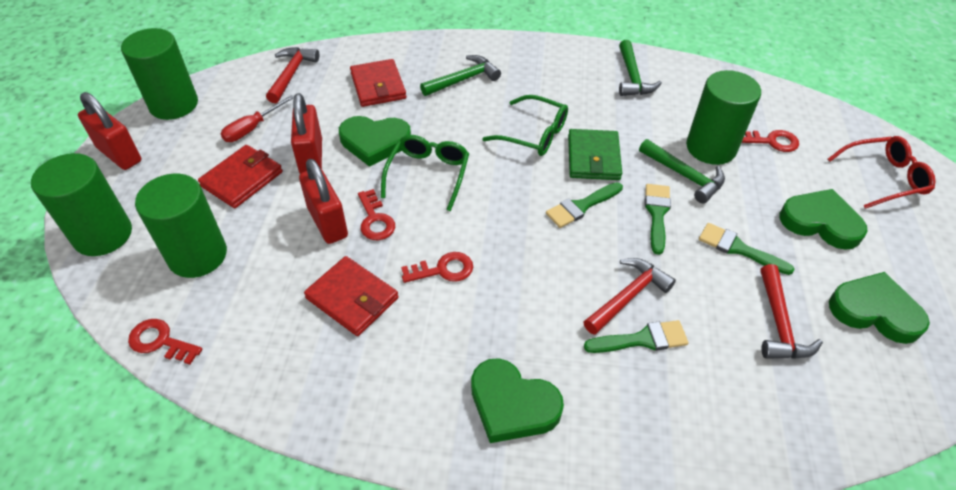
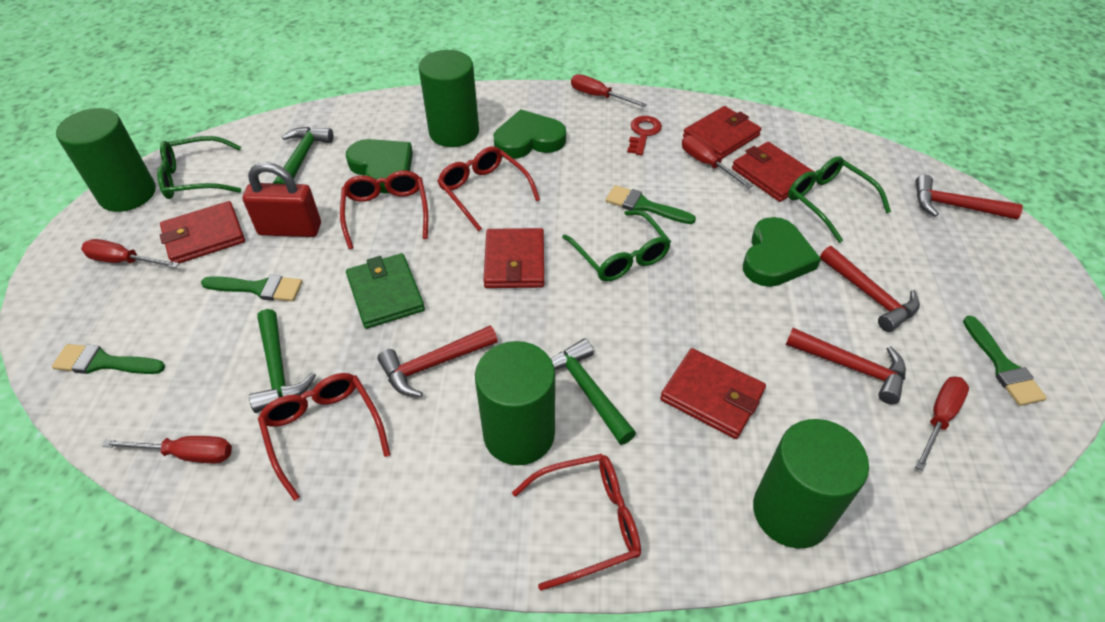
green glasses: [381,135,469,211] [482,95,568,156] = 2 -> [157,136,241,199] [562,210,671,282] [788,156,891,243] = 3
green heart: [339,116,411,167] [471,358,564,443] [780,189,868,250] [829,272,930,344] = 4 -> [346,139,413,193] [494,109,566,159] [743,217,821,287] = 3
red glasses: [828,136,936,209] = 1 -> [258,373,390,501] [340,171,428,249] [437,146,540,231] [512,454,641,591] = 4
red hammer: [266,47,319,103] [584,258,676,335] [761,264,823,359] = 3 -> [377,326,498,397] [786,328,906,404] [820,246,920,332] [915,175,1023,220] = 4
red key: [128,319,202,365] [358,189,395,240] [401,252,473,283] [742,130,799,152] = 4 -> [627,116,662,155] = 1
red padlock: [78,92,142,170] [291,93,322,174] [299,159,348,244] = 3 -> [243,162,321,237] = 1
red screwdriver: [221,95,294,142] = 1 -> [81,239,179,268] [102,436,232,463] [571,74,647,107] [682,135,753,189] [915,376,969,471] = 5
red wallet: [198,145,283,208] [304,256,398,336] [350,59,406,107] = 3 -> [160,201,245,264] [483,228,544,288] [660,348,766,439] [683,106,761,159] [732,142,815,202] = 5

